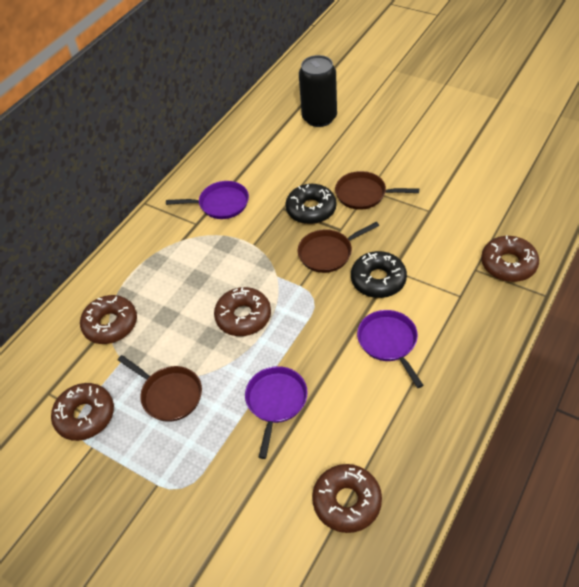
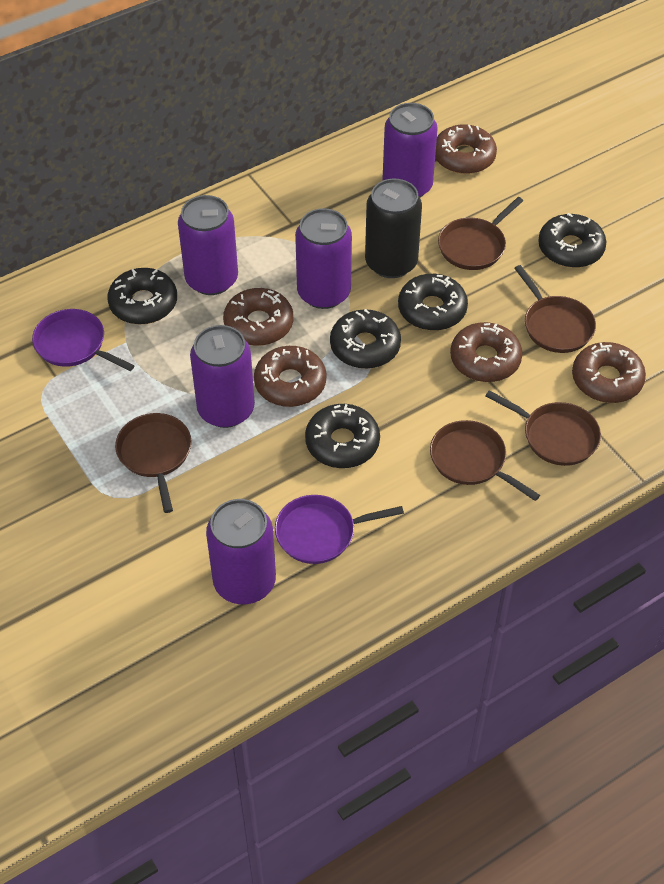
black donut: [285,184,336,224] [351,251,407,298] = 2 -> [107,268,177,325] [305,404,380,468] [330,309,401,369] [398,274,468,331] [538,213,606,268] = 5
brown pan: [118,355,202,422] [298,222,379,273] [335,171,419,210] = 3 -> [115,413,191,513] [430,420,540,501] [438,197,523,270] [485,390,601,466] [514,265,596,353] = 5
purple can: none = 0 -> [178,195,238,295] [190,325,255,428] [206,499,276,604] [295,208,352,309] [382,103,438,198] = 5
purple pan: [166,181,249,219] [245,366,308,459] [357,310,424,388] = 3 -> [32,309,135,371] [275,495,404,564] = 2

